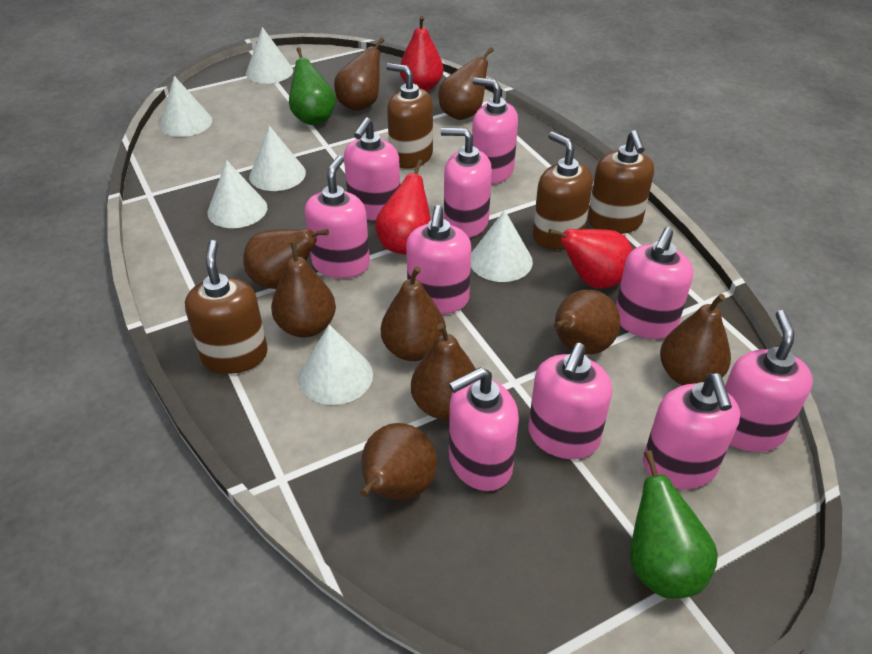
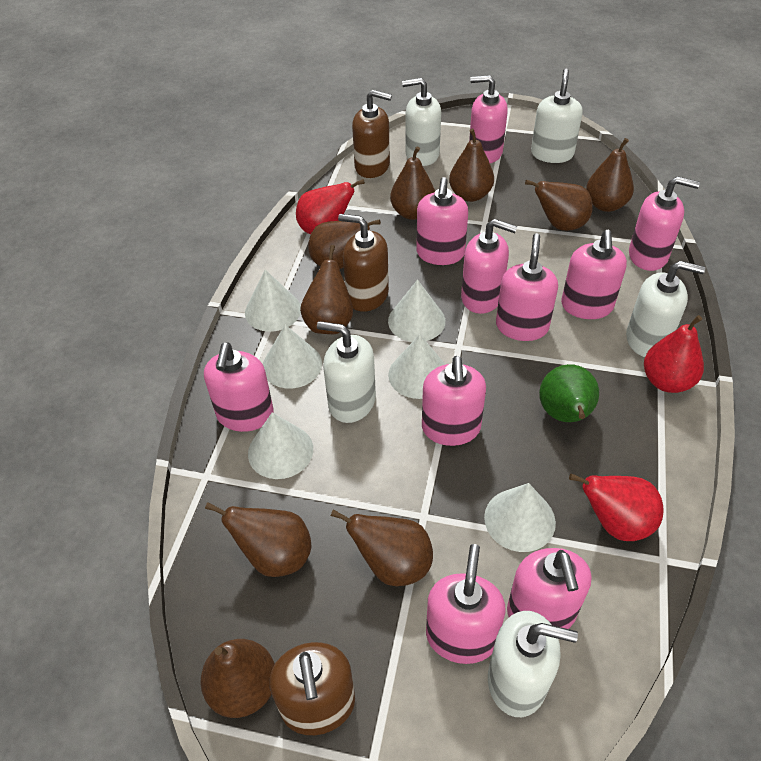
brown soap dispenser: [185,240,268,374] [386,63,433,169] [533,132,593,249] [588,130,654,234] = 4 -> [269,642,355,735] [338,214,389,312] [352,90,392,178] = 3
green pear: [289,47,336,125] [630,450,718,599] = 2 -> [539,364,599,422] = 1
white soap dispenser: none = 0 -> [317,321,376,423] [402,78,441,166] [488,611,578,717] [531,68,583,163] [626,261,705,357] = 5

